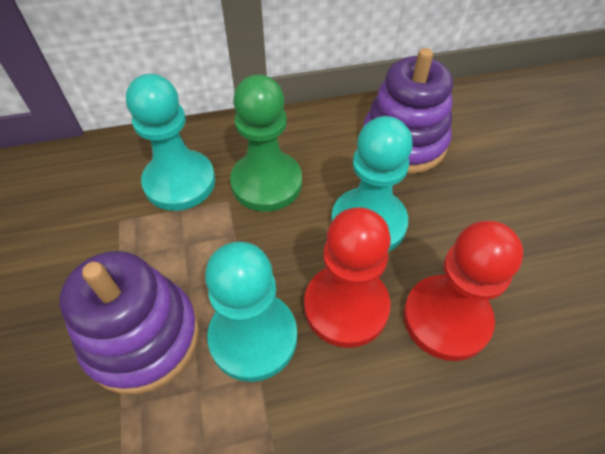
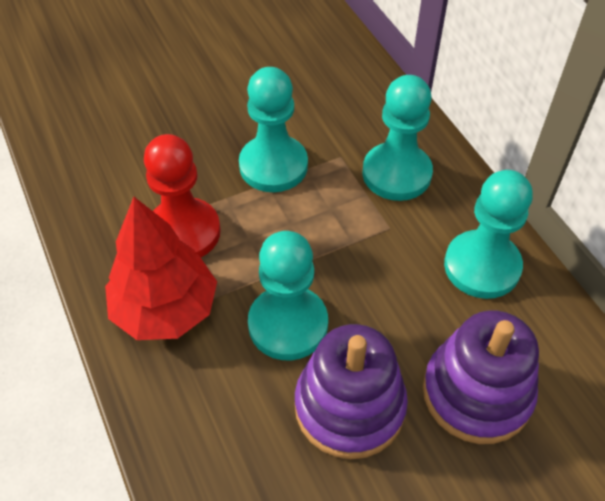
green pawn: [230,75,302,212] = 1 -> none = 0
red pawn: [304,207,391,348] [404,221,523,361] = 2 -> [144,134,221,257] = 1
red tree: none = 0 -> [105,197,217,340] = 1
turquoise pawn: [126,74,215,211] [205,242,297,382] [331,116,413,252] = 3 -> [239,67,308,192] [248,231,328,360] [362,75,433,201] [444,170,533,299] = 4

